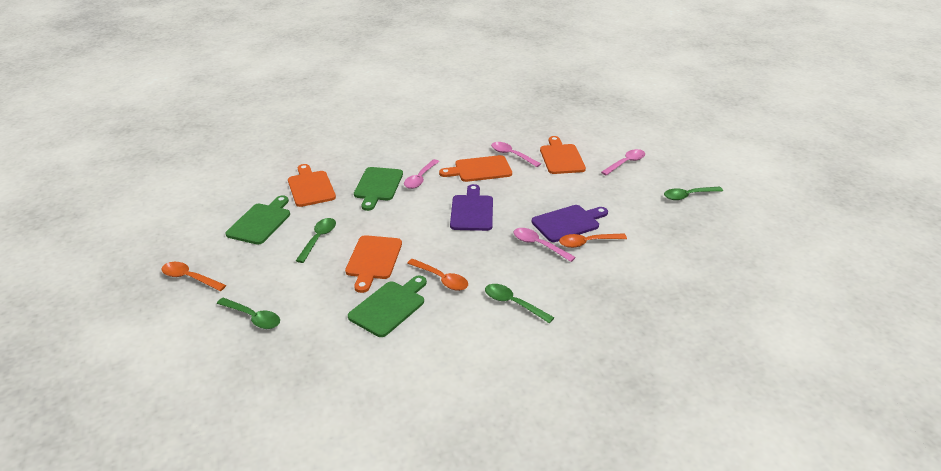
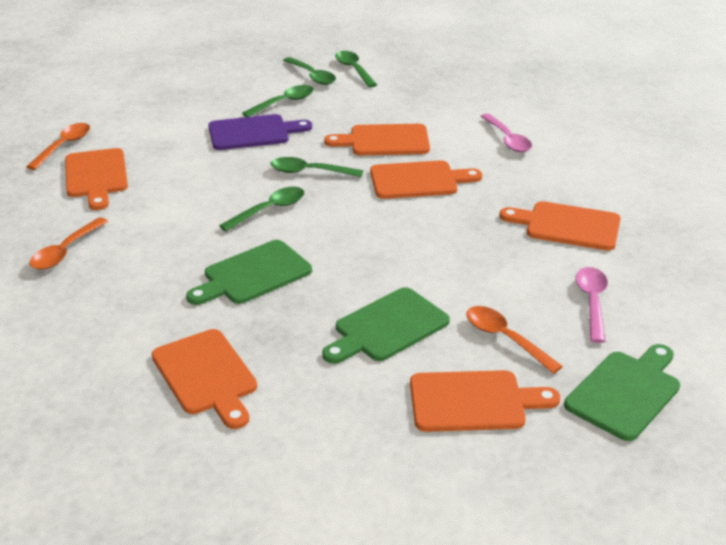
green spoon: [217,298,280,329] [296,218,336,263] [485,284,555,323] [664,187,723,200] = 4 -> [219,187,304,231] [242,85,314,117] [271,157,363,177] [283,57,336,85] [335,51,377,88] = 5
orange cutting board: [288,164,336,207] [345,235,402,293] [439,155,512,182] [540,136,586,174] = 4 -> [65,148,128,210] [152,329,257,429] [324,124,430,155] [370,160,482,199] [410,370,560,432] [500,201,621,251] = 6
pink spoon: [404,159,439,189] [491,142,541,167] [514,228,576,262] [601,149,645,175] = 4 -> [480,114,532,152] [575,267,608,343] = 2
purple cutting board: [450,184,493,231] [531,205,608,242] = 2 -> [208,114,312,150] = 1

